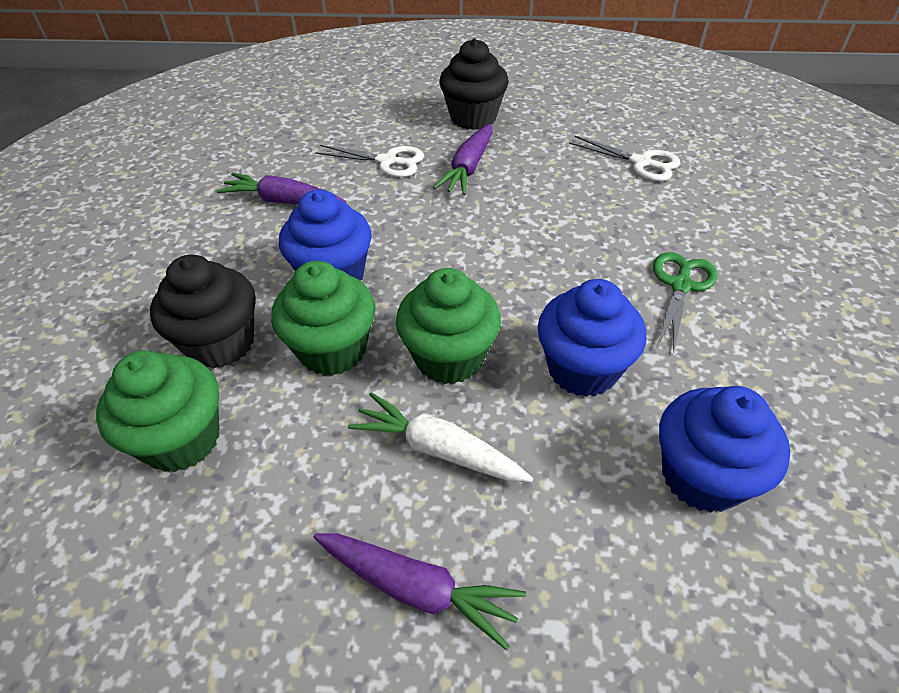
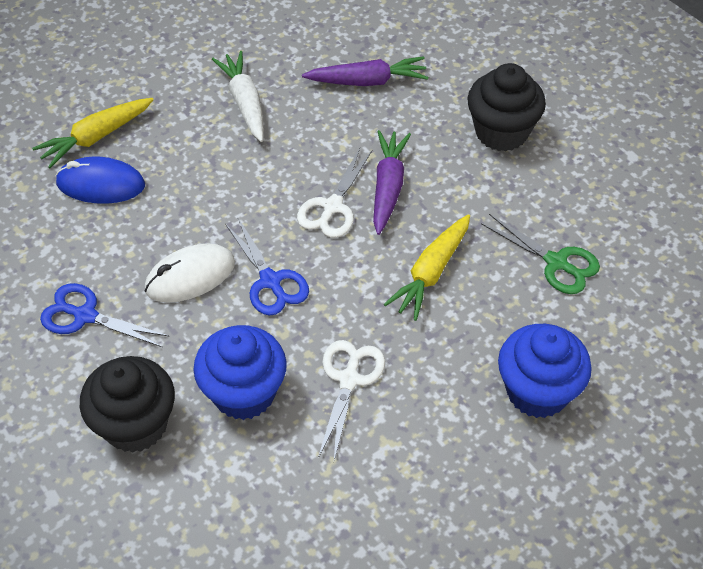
blue cupcake: [279,189,372,281] [538,279,647,397] [659,386,790,513] = 3 -> [193,325,287,420] [498,324,592,418] = 2
blue mouse: none = 0 -> [55,156,145,204] = 1
blue scissors: none = 0 -> [40,283,170,347] [225,217,309,316] = 2
green cupcake: [96,350,220,472] [271,261,375,376] [396,268,501,384] = 3 -> none = 0
purple carrot: [217,173,346,204] [314,533,526,651] [433,124,493,195] = 3 -> [302,56,428,86] [373,130,411,235] = 2
white mouse: none = 0 -> [145,243,235,303] = 1
yellow carrot: none = 0 -> [32,98,154,168] [384,214,470,321] = 2

